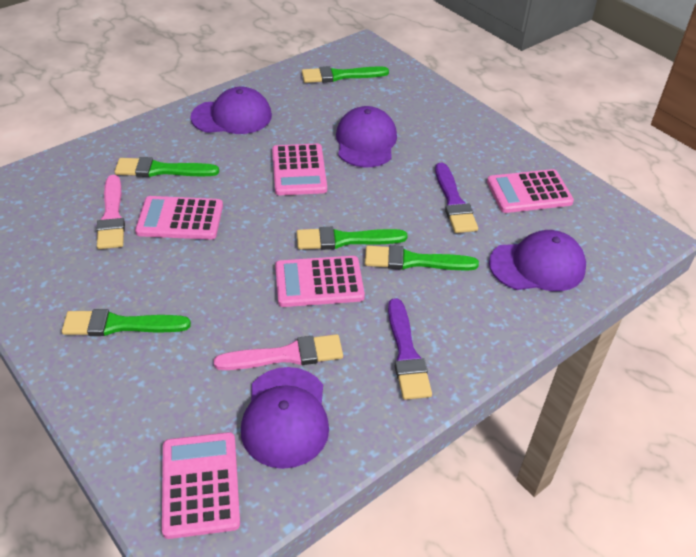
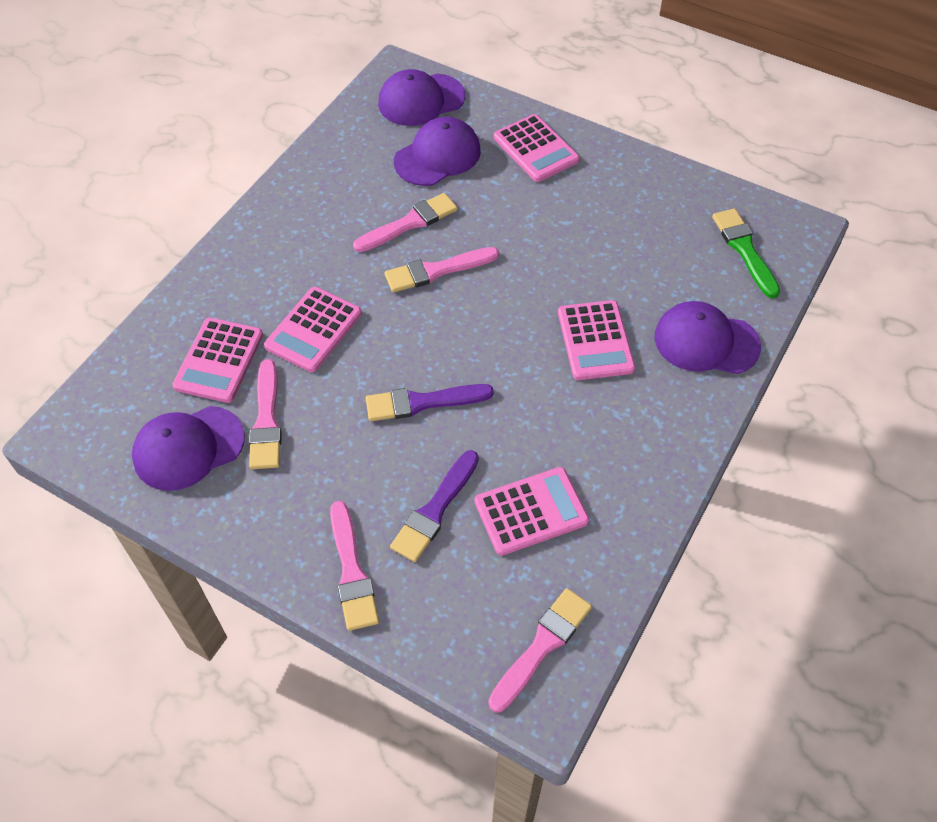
green brush: [62,309,191,336] [115,157,219,177] [297,227,408,250] [302,66,389,83] [365,245,479,270] = 5 -> [712,208,780,299] = 1
pink brush: [97,175,125,249] [214,334,343,370] = 2 -> [249,359,282,469] [330,501,379,631] [353,193,458,252] [384,247,499,293] [488,588,592,712] = 5

